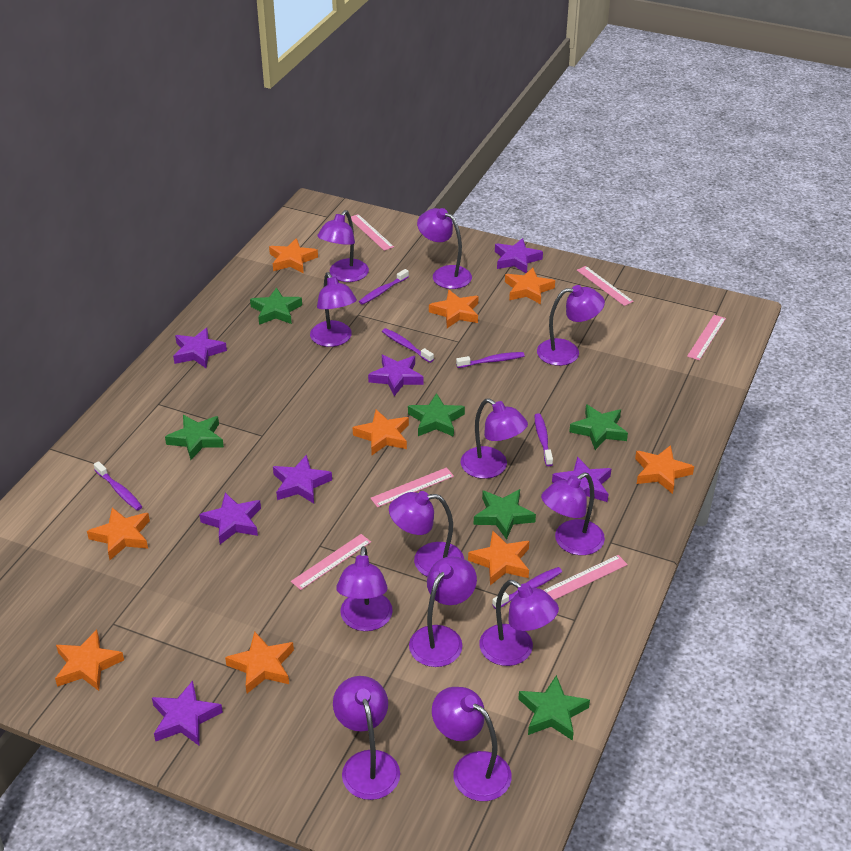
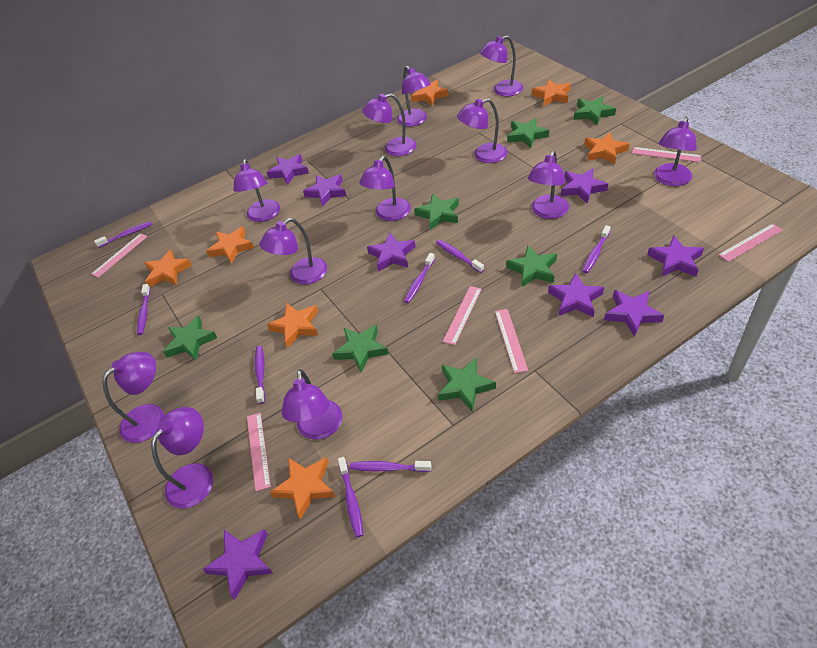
green star: [165,415,224,460] [250,287,302,325] [408,393,465,437] [474,489,536,540] [518,675,590,741] [569,404,628,450] = 6 -> [163,315,217,360] [332,324,388,372] [414,194,459,230] [438,358,496,412] [506,246,557,287] [507,118,549,148] [574,96,616,125] = 7
orange star: [55,630,124,691] [87,508,150,560] [225,631,294,693] [269,238,318,273] [353,410,409,455] [429,290,478,328] [468,530,529,585] [505,267,555,304] [635,445,694,494] = 9 -> [144,249,192,287] [206,226,254,264] [267,303,318,348] [270,457,336,519] [411,80,449,106] [532,79,571,106] [584,132,630,164] = 7
purple star: [152,681,223,745] [173,328,227,368] [199,493,261,544] [273,455,332,503] [368,355,424,396] [495,238,543,273] [552,457,611,502] = 7 -> [202,529,273,600] [266,154,309,185] [303,174,346,206] [367,233,416,272] [548,273,604,317] [561,168,608,204] [604,290,664,337] [647,236,704,277] = 8
purple toothbrush: [94,461,142,510] [359,269,409,305] [382,328,434,363] [456,352,525,368] [492,567,562,609] [534,413,553,466] = 6 -> [94,221,152,248] [137,284,151,335] [255,346,265,404] [338,457,363,538] [350,461,432,472] [404,253,435,303] [436,240,484,273] [582,225,611,273] = 8

